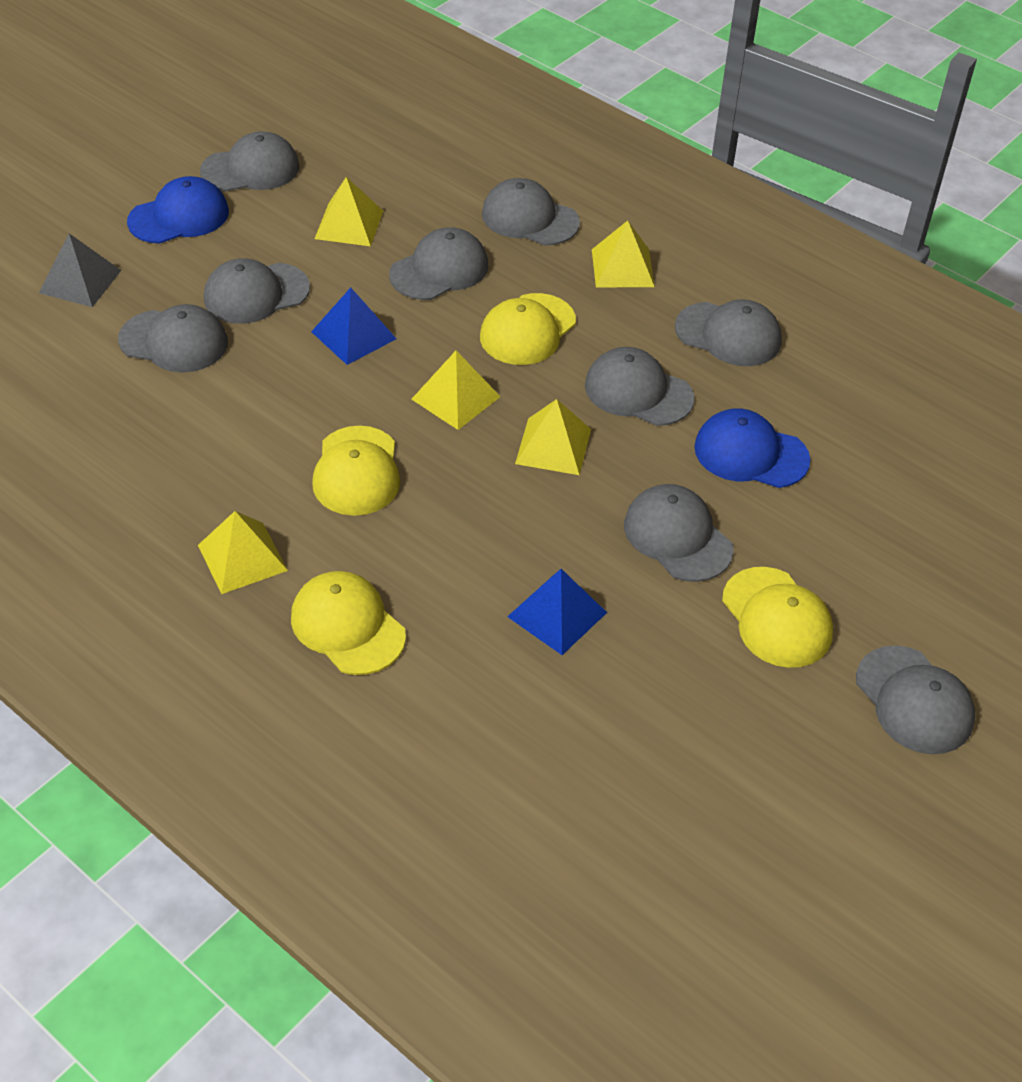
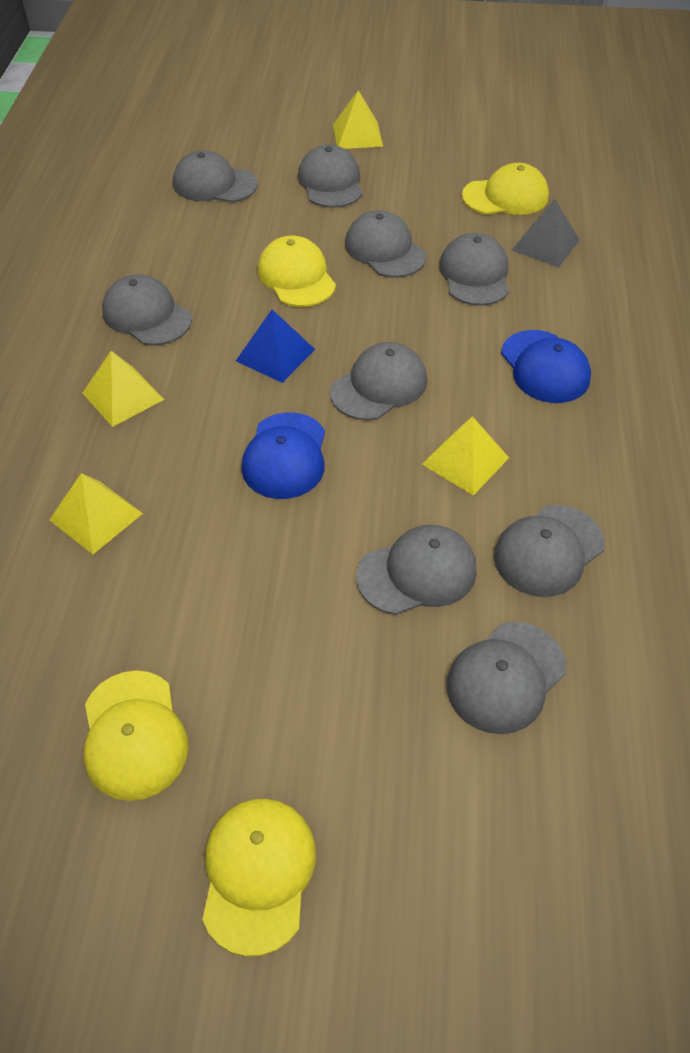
blue pyramid: [311,287,397,365] [507,569,607,655] = 2 -> [236,310,315,383] = 1
yellow pyramid: [198,511,288,594] [315,177,383,246] [411,351,501,430] [515,399,591,475] [592,221,655,287] = 5 -> [49,473,143,554] [82,351,164,427] [333,90,383,149] [422,416,509,495] = 4

